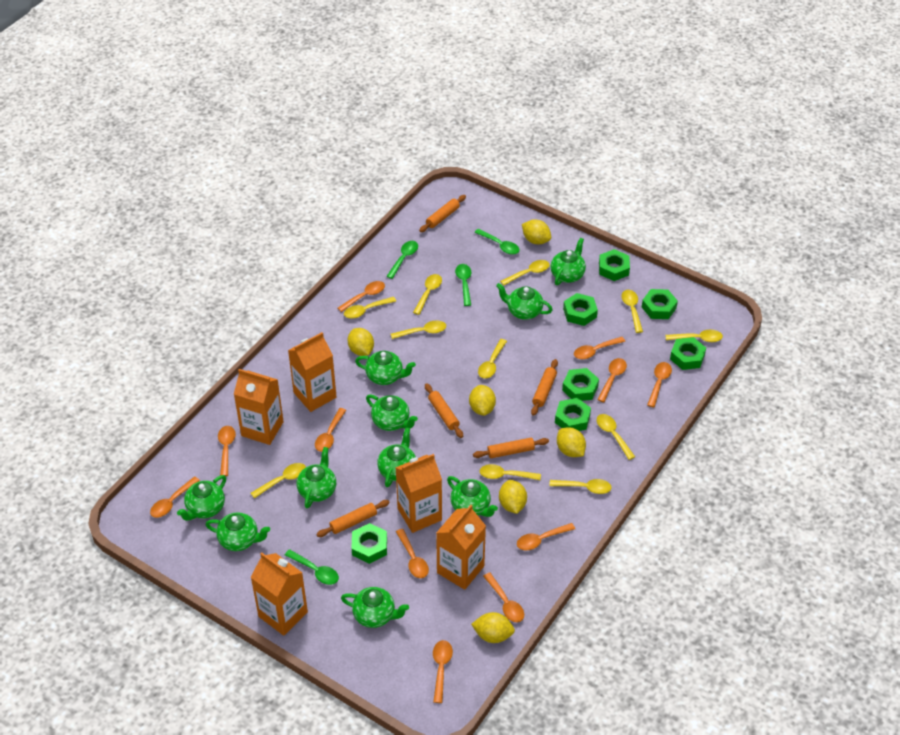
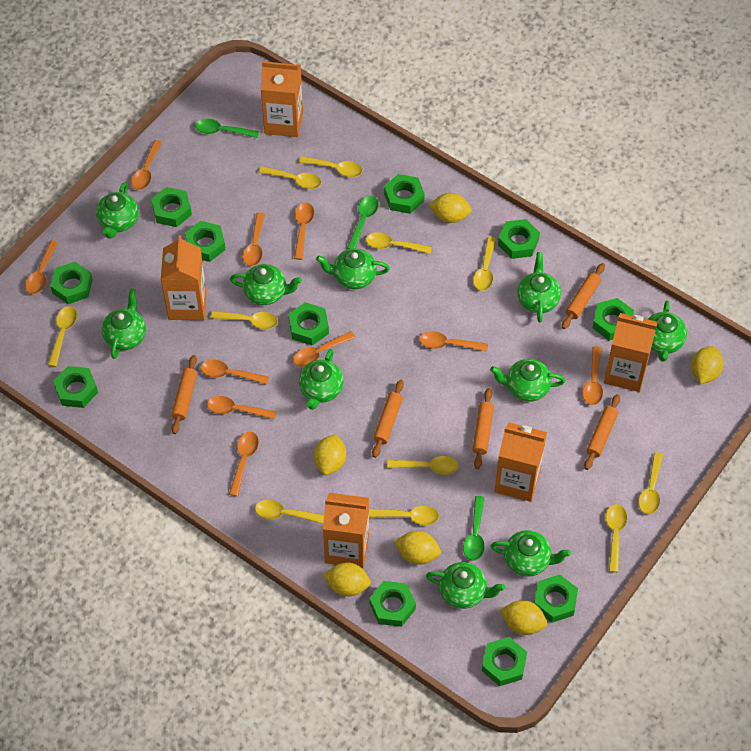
green nut: [352,523,387,564] [555,398,591,431] [562,368,599,401] [563,293,598,326] [599,249,630,281] [642,289,678,319] [670,337,706,370] = 7 -> [50,262,93,304] [53,366,98,408] [151,187,192,227] [185,221,226,262] [289,302,329,345] [369,581,416,627] [384,174,425,214] [482,637,527,686] [498,219,540,259] [534,574,578,623] [593,298,634,341] = 11
green spoon: [285,549,339,585] [386,241,418,279] [455,264,471,306] [474,229,520,255] = 4 -> [195,119,259,138] [347,196,379,249] [463,496,485,561] = 3
orange spoon: [150,476,200,518] [218,426,236,476] [315,408,346,452] [338,281,385,312] [396,529,429,578] [433,640,453,703] [483,572,524,622] [517,523,575,551] [574,337,625,359] [597,358,627,402] [647,362,672,407] = 11 -> [25,240,58,294] [131,140,162,190] [201,360,269,385] [207,396,276,420] [229,432,259,496] [243,213,265,266] [293,331,356,367] [294,203,314,260] [419,331,488,351] [582,346,603,405] = 10

